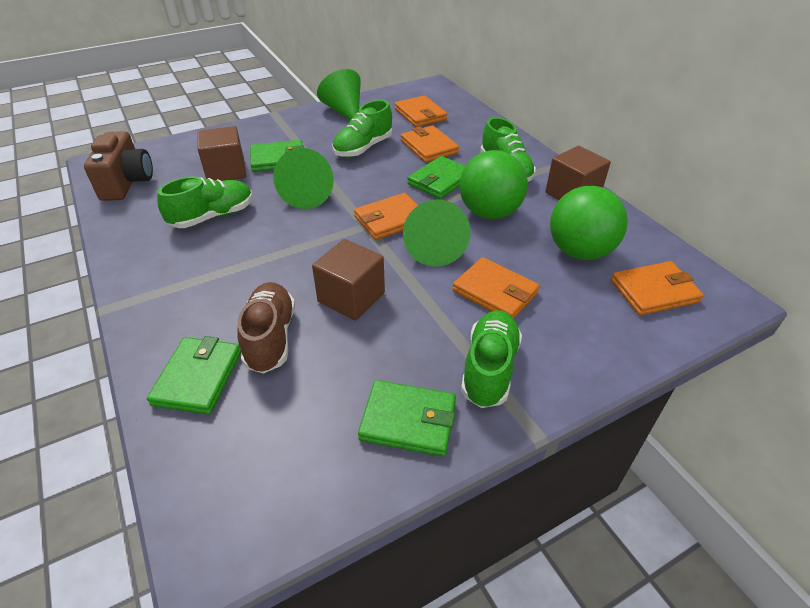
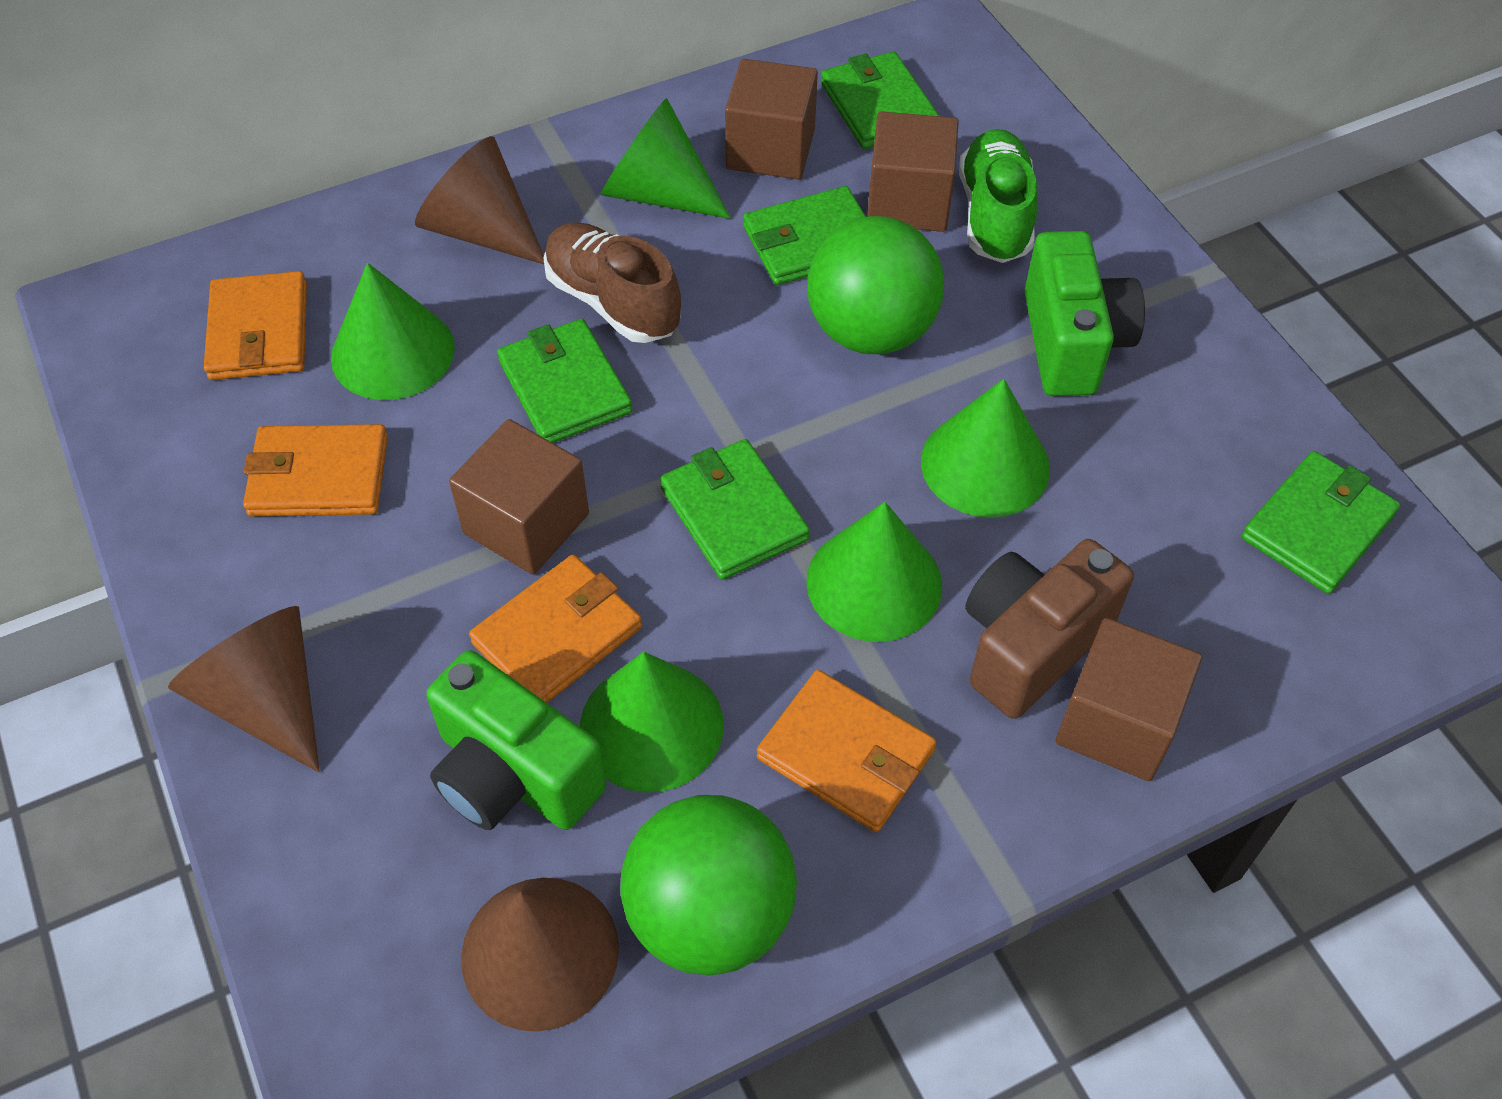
brown cone: none = 0 -> [168,606,320,773] [415,136,544,264] [461,878,619,1032] = 3
brown cube: [197,126,246,181] [312,239,385,321] [545,146,611,200] = 3 -> [449,419,589,575] [725,59,818,180] [867,111,959,232] [1056,618,1202,781] = 4
green camera: none = 0 -> [426,650,607,830] [1024,231,1145,396] = 2
green cone: [273,148,334,209] [317,69,361,120] [403,200,471,266] = 3 -> [331,263,455,400] [580,652,724,792] [600,98,731,219] [806,502,942,642] [921,379,1050,518] = 5
green shoe: [157,176,253,228] [333,100,392,157] [461,311,522,408] [480,117,536,182] = 4 -> [959,129,1038,263] = 1
green wallet: [147,336,241,414] [250,140,304,172] [358,380,456,457] [407,156,465,199] = 4 -> [497,319,633,443] [660,439,810,580] [743,186,866,285] [821,52,939,149] [1241,451,1400,594] = 5
orange wallet: [354,193,418,240] [395,95,447,127] [401,125,459,163] [452,257,540,319] [611,261,704,315] = 5 -> [204,271,307,380] [243,424,388,517] [469,554,642,703] [757,670,936,832] = 4

